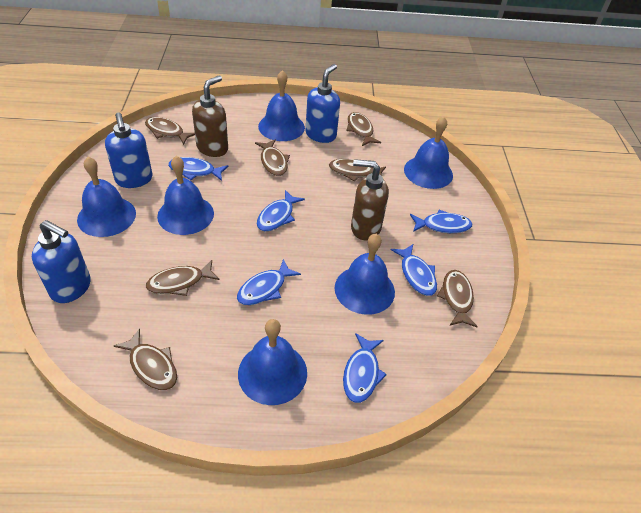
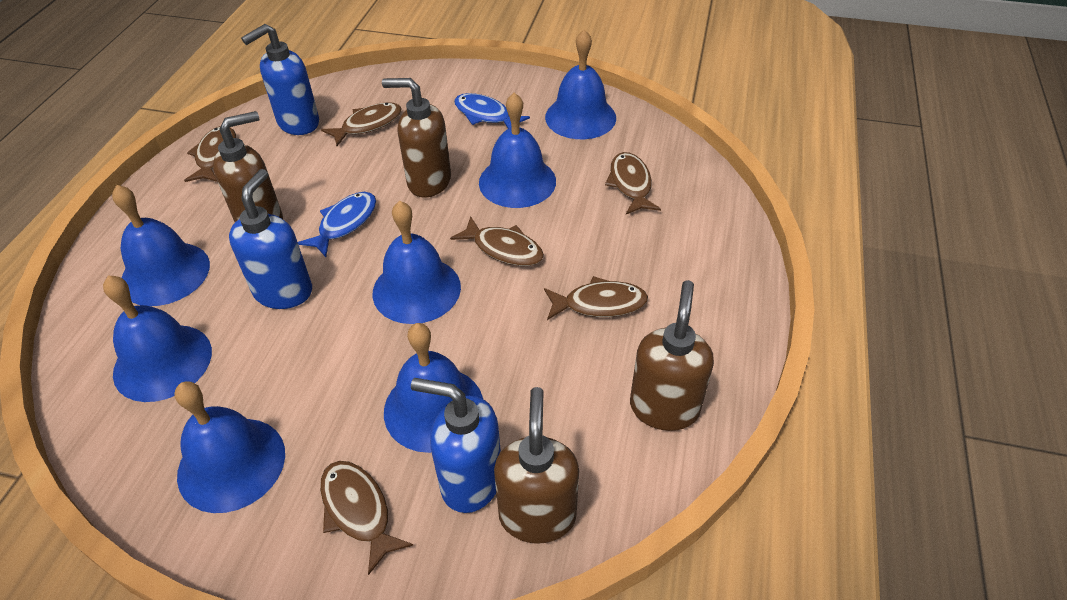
blue bell: [77,157,136,237] [157,156,214,235] [238,319,307,405] [258,70,305,141] [335,234,395,315] [404,116,453,189] = 6 -> [103,276,212,402] [112,185,210,306] [174,382,285,513] [372,201,461,324] [384,323,483,453] [479,93,556,208] [545,30,616,139] = 7
blue fish: [168,157,229,181] [237,259,301,305] [257,190,305,232] [343,333,387,403] [391,244,437,296] [410,210,472,233] = 6 -> [298,192,376,257] [454,93,530,129] = 2
brown fish: [114,329,177,390] [145,117,195,145] [146,260,220,296] [255,139,290,176] [329,159,386,181] [346,112,381,146] [437,270,478,327] = 7 -> [184,126,236,182] [320,461,413,575] [321,102,402,146] [450,216,544,266] [544,276,648,320] [605,152,661,214] = 6
brown soap dispenser: [192,75,228,157] [351,159,389,240] = 2 -> [213,111,283,222] [382,78,451,198] [494,387,579,544] [630,280,714,431] = 4

